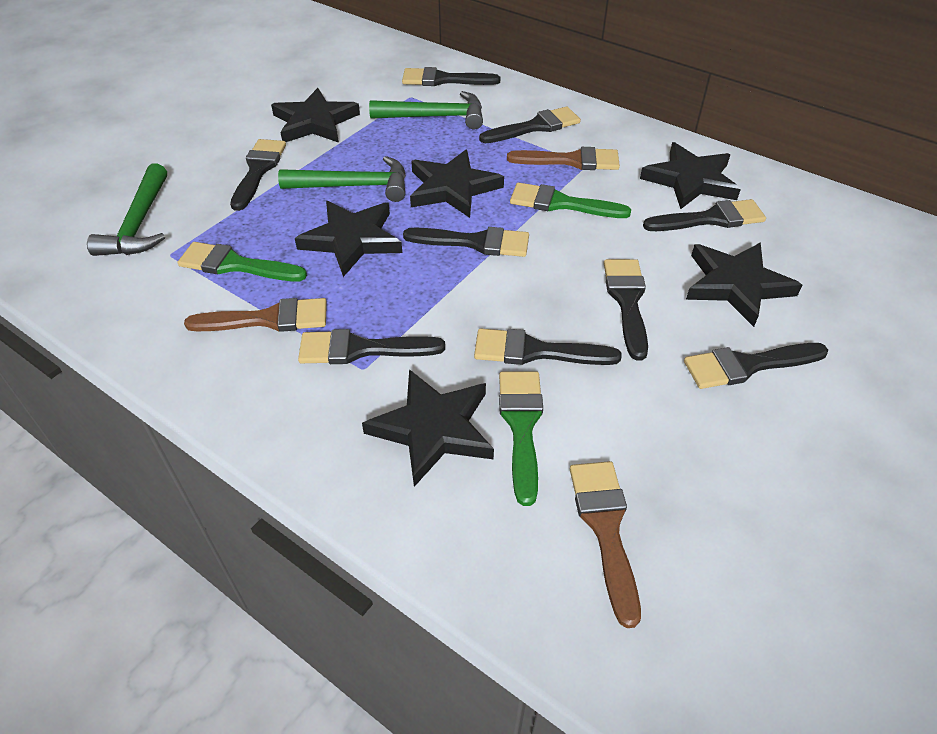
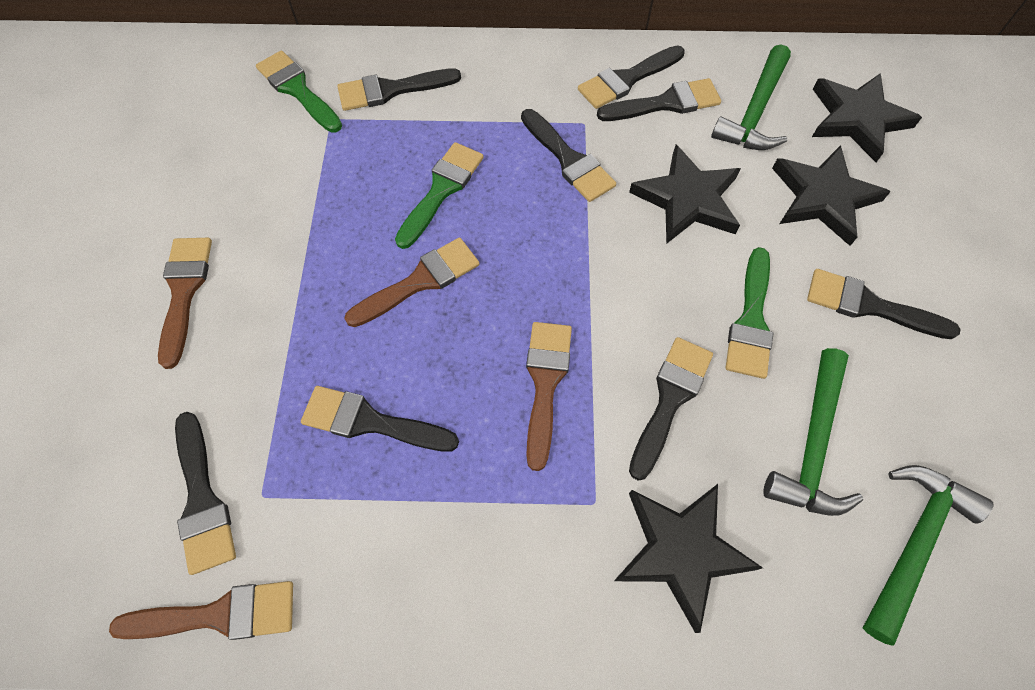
black brush: [230,139,286,211] [298,329,445,364] [402,67,500,86] [403,227,529,257] [474,328,622,365] [479,106,581,143] [604,259,648,360] [643,199,766,231] [684,343,828,389] = 9 -> [175,412,236,575] [301,386,459,452] [337,69,461,111] [521,109,616,202] [578,45,685,109] [597,78,721,121] [629,337,713,481] [807,269,961,339] = 8
black star: [271,88,360,143] [295,201,402,277] [362,369,494,487] [410,150,504,218] [640,142,741,209] [686,242,802,327] = 6 -> [614,484,763,633] [629,145,741,244] [772,145,891,246] [812,73,922,162] = 4
brown brush: [184,298,327,332] [507,147,620,170] [570,461,641,628] = 3 -> [109,581,293,640] [158,238,212,369] [344,238,479,327] [526,322,572,471] = 4

